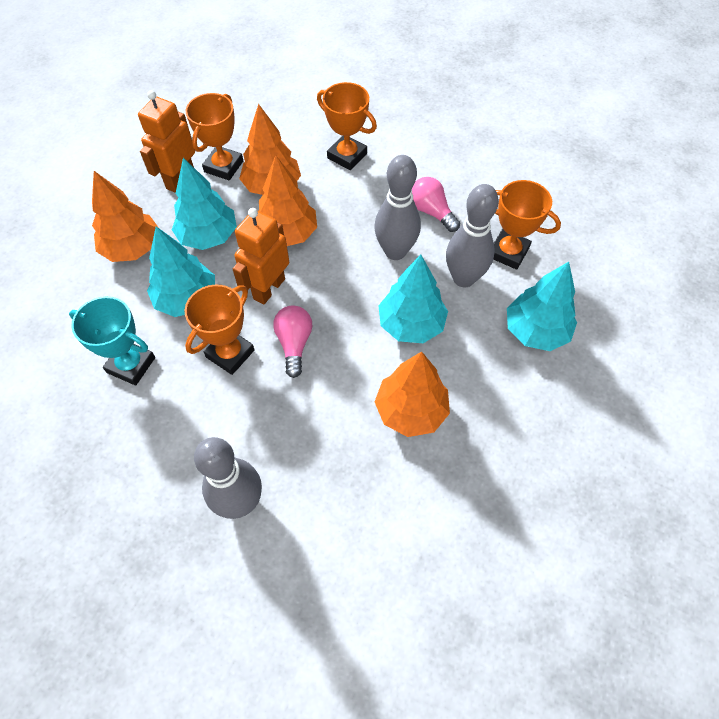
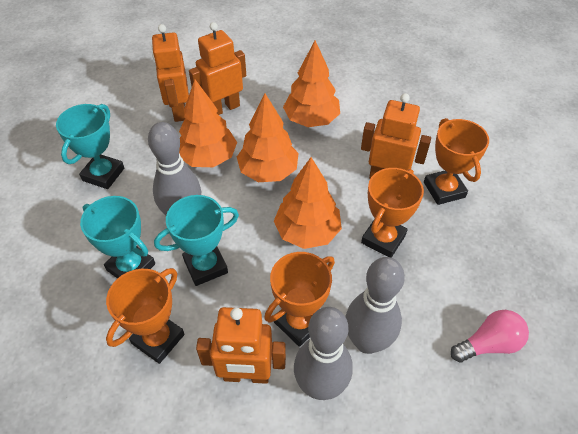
orange robot: [138,90,195,193] [233,208,289,305] = 2 -> [152,24,189,122] [189,22,246,115] [196,307,286,384] [361,93,431,179] = 4
pink light bulb: [273,305,312,378] [412,177,460,232] = 2 -> [451,310,529,363] = 1
turquoise tree: [147,226,215,317] [172,158,237,250] [378,255,448,343] [507,262,577,351] = 4 -> none = 0
turquoise trophy: [69,296,155,386] = 1 -> [56,104,124,189] [80,196,155,279] [154,195,239,286] = 3

